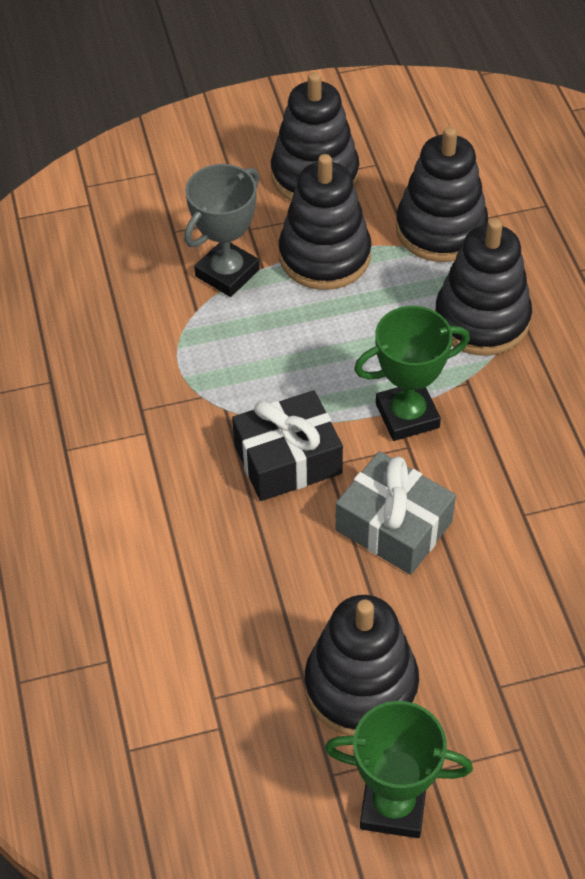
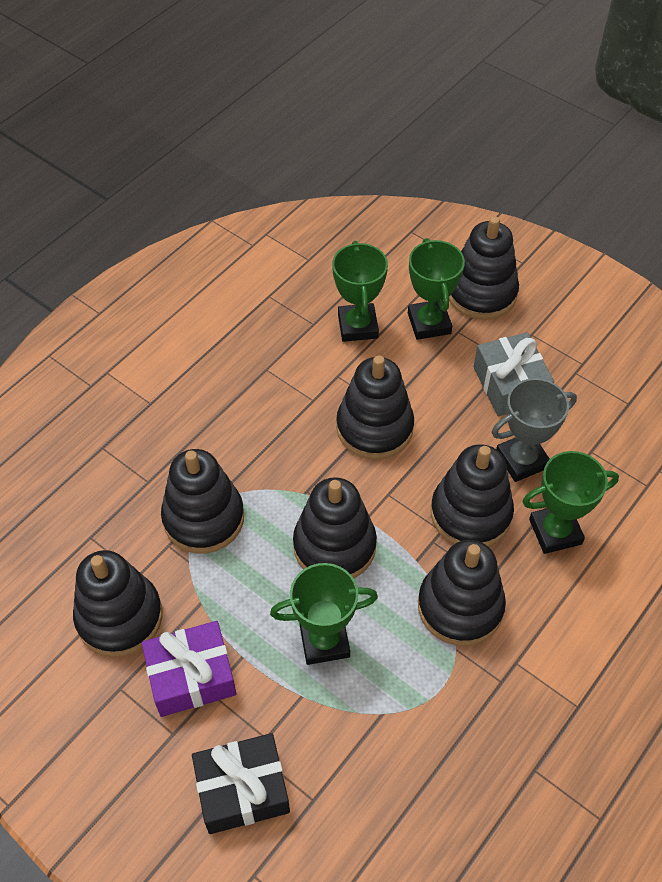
black stacking toy: [271,72,359,201] [279,154,371,290] [305,595,419,736] [396,127,488,262] [435,218,532,356] = 5 -> [73,550,163,657] [161,449,244,554] [293,477,377,578] [336,355,414,459] [418,540,506,646] [431,444,514,547] [449,216,519,320] = 7
green trophy: [325,701,473,838] [354,306,470,441] = 2 -> [270,563,378,665] [332,241,388,342] [408,238,465,340] [522,451,619,554] = 4
purple gift: none = 0 -> [142,621,237,717] = 1

